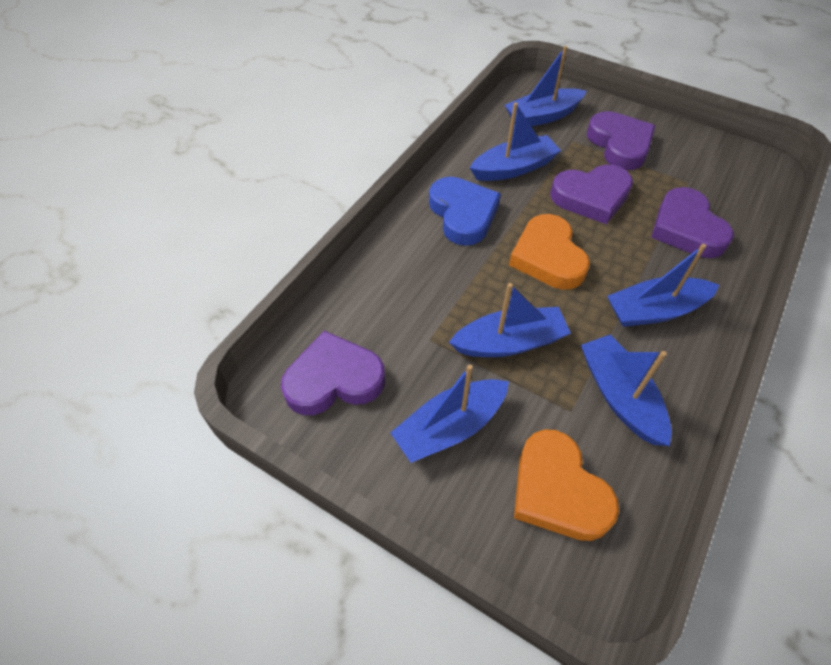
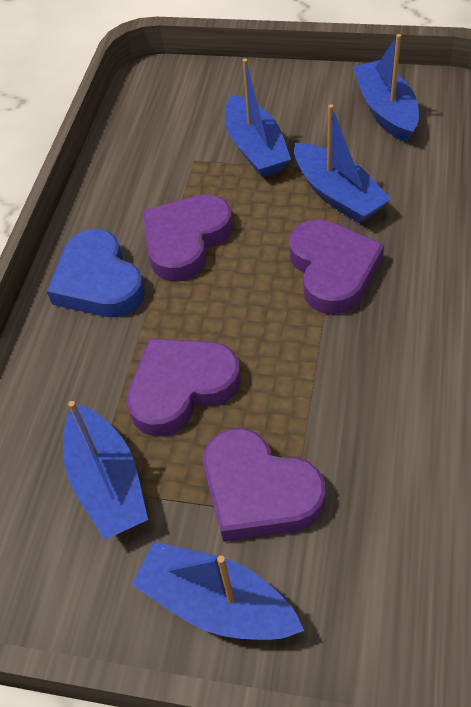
blue boat: [390,364,509,463] [449,283,571,357] [470,102,561,181] [505,46,586,126] [581,335,672,446] [607,244,719,327] = 6 -> [63,401,148,540] [131,542,304,640] [225,59,291,177] [294,104,391,224] [353,34,419,142] = 5
orange heart: [509,214,590,290] [514,429,619,541] = 2 -> none = 0

